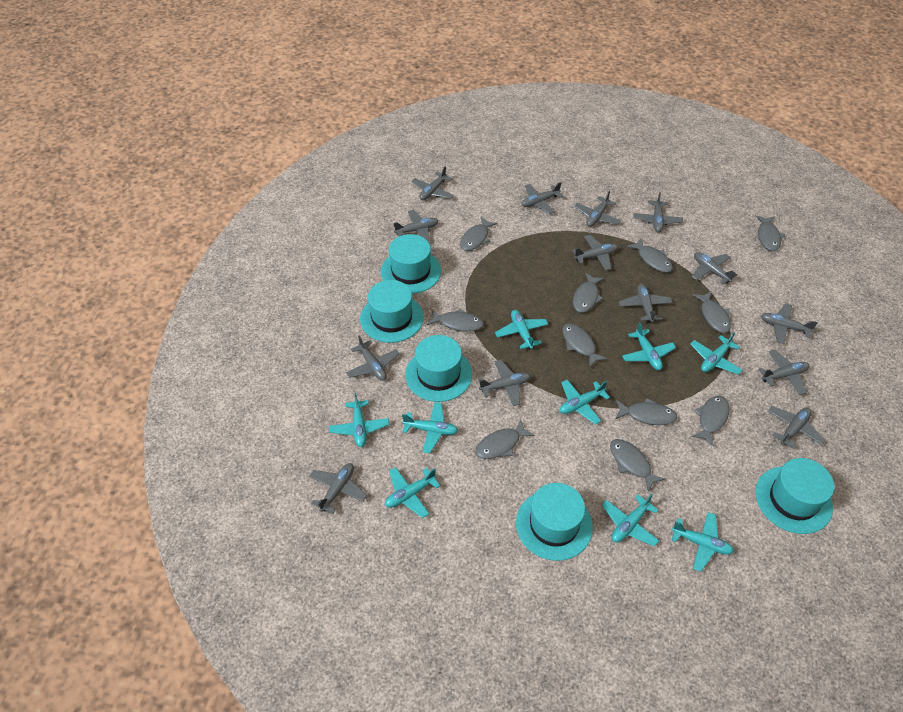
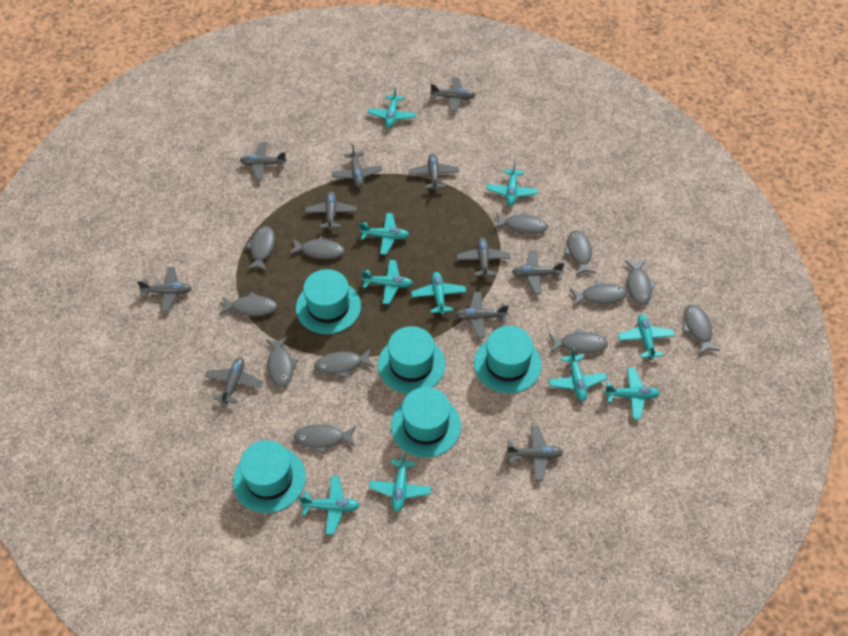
grey fish: [427,308,484,332] [460,217,498,251] [475,419,534,459] [562,323,608,367] [573,272,605,313] [610,439,666,492] [616,398,677,425] [627,238,673,273] [691,395,730,447] [692,291,731,333] [755,215,785,251] = 11 -> [219,292,277,316] [245,226,275,271] [266,337,298,388] [289,236,345,259] [294,424,356,454] [314,348,374,378] [493,211,548,234] [549,328,608,354] [564,230,596,276] [570,281,627,306] [625,260,656,305] [683,305,720,354] = 12
grey plane: [309,463,367,514] [346,336,399,381] [393,210,438,242] [412,166,454,200] [478,360,531,406] [521,182,564,214] [572,235,618,271] [574,191,621,227] [619,284,673,323] [634,192,683,233] [691,252,737,284] [758,350,809,395] [761,303,818,344] [768,406,826,449] = 14 -> [137,267,192,312] [205,357,263,404] [240,142,287,180] [305,191,357,230] [332,144,382,188] [408,153,459,191] [430,77,475,112] [455,291,509,338] [457,237,510,278] [506,426,563,481] [512,250,564,294] = 11
turquoise plane: [329,393,389,447] [385,467,440,518] [402,402,458,453] [495,310,548,350] [560,380,610,425] [602,494,659,547] [622,322,676,370] [672,512,734,572] [690,332,742,375] = 9 -> [299,476,360,535] [359,213,409,255] [361,260,413,304] [368,87,416,128] [369,453,431,512] [411,272,466,315] [486,162,538,206] [549,347,607,401] [604,368,660,419] [618,314,675,360] = 10

